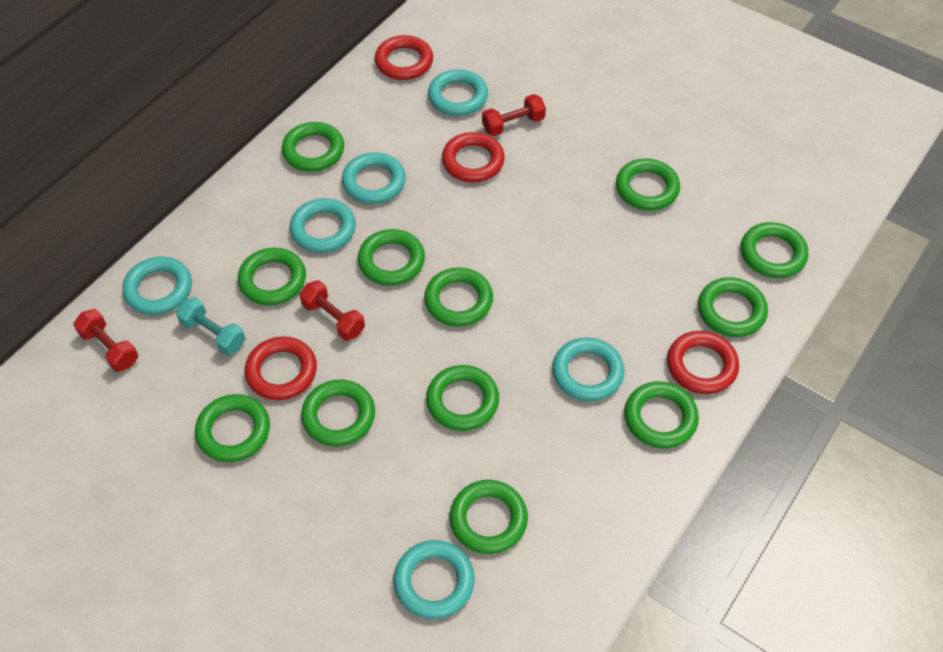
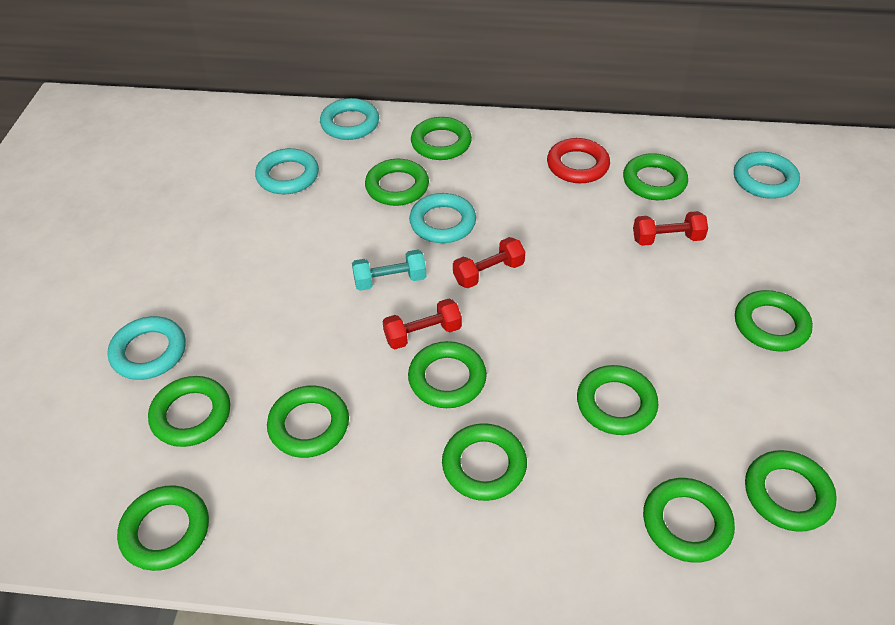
red ring: [245,336,317,400] [375,35,433,80] [442,132,505,183] [667,331,739,394] = 4 -> [547,138,610,183] = 1
turquoise ring: [123,257,192,315] [290,198,356,253] [342,152,406,204] [393,540,474,619] [428,69,488,116] [552,337,624,401] = 6 -> [108,316,186,380] [255,148,319,194] [320,98,379,140] [409,193,476,243] [734,152,800,199] = 5

